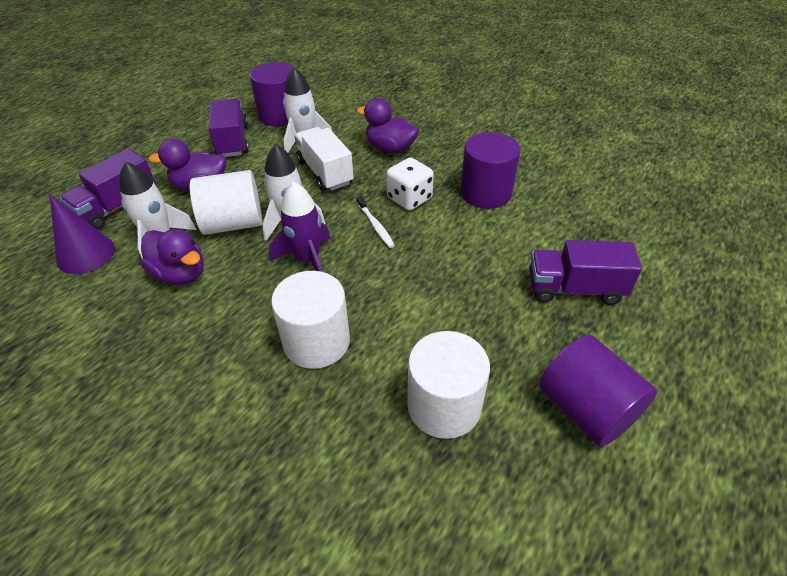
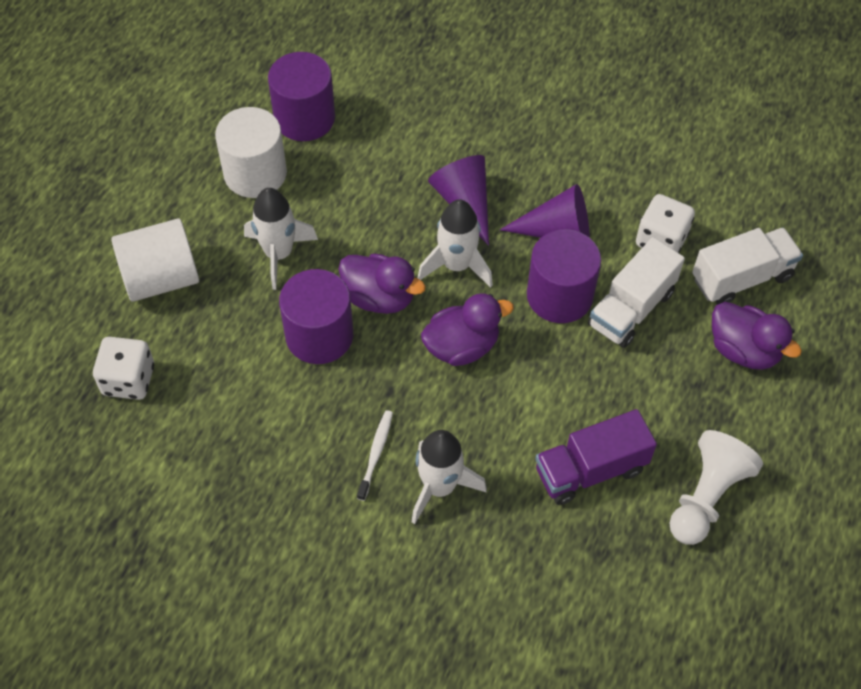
purple cone: [50,194,115,274] = 1 -> [428,155,489,246] [500,184,589,238] = 2
purple rocket: [269,182,330,272] = 1 -> none = 0
purple truck: [60,149,156,230] [209,98,249,157] [529,240,642,305] = 3 -> [535,409,657,505] = 1
white cylinder: [189,170,262,235] [271,271,350,369] [408,331,490,439] = 3 -> [111,219,199,302] [215,107,287,198] = 2
white dice: [386,157,434,211] = 1 -> [93,337,154,400] [636,194,695,253] = 2
white pawn: none = 0 -> [669,430,763,545] = 1
white truck: [294,127,354,191] = 1 -> [588,237,685,348] [692,228,803,304] = 2

